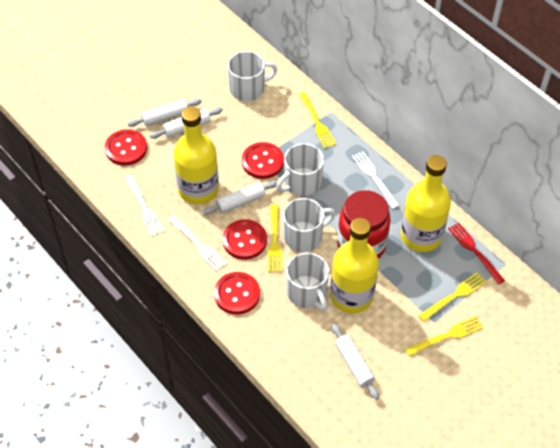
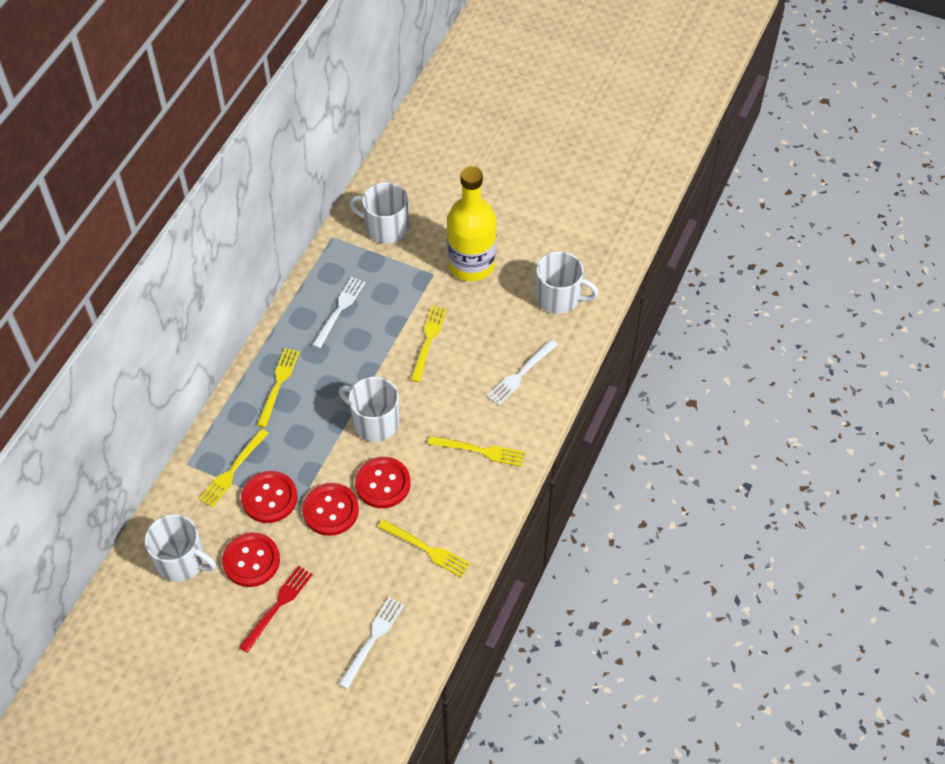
red jar: [337,190,391,259] = 1 -> none = 0
white rolling pin: [127,98,202,127] [150,107,223,139] [203,181,278,215] [332,324,379,400] = 4 -> none = 0
yellow bottle: [173,107,219,205] [330,218,379,313] [401,155,451,252] = 3 -> [447,166,497,281] = 1
yellow fork: [268,204,282,272] [299,92,336,149] [405,316,483,356] [418,272,487,322] = 4 -> [199,429,269,508] [257,348,300,427] [378,519,470,577] [410,306,447,382] [428,436,525,467] = 5

